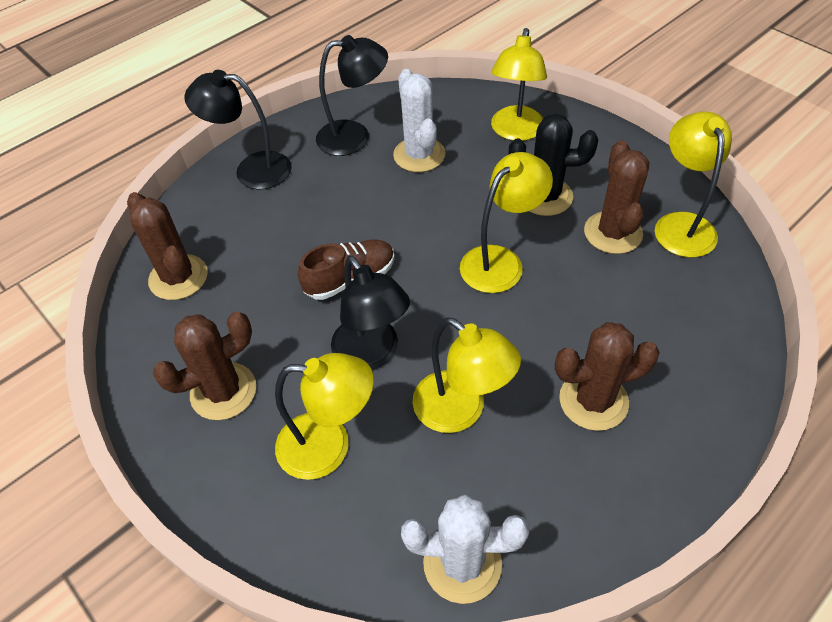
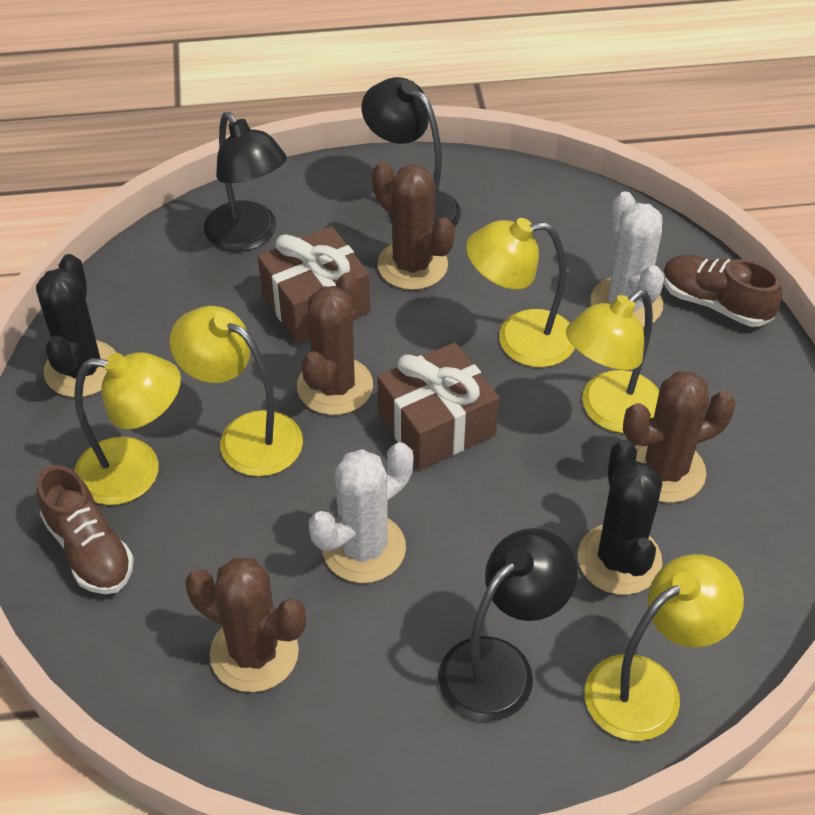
black cactus: [508,114,598,216] = 1 -> [36,254,117,397] [578,440,662,595] = 2
brown gift: none = 0 -> [258,226,370,343] [377,342,499,470] = 2
brown shoe: [298,240,395,300] = 1 -> [37,465,134,594] [663,255,783,327] = 2

